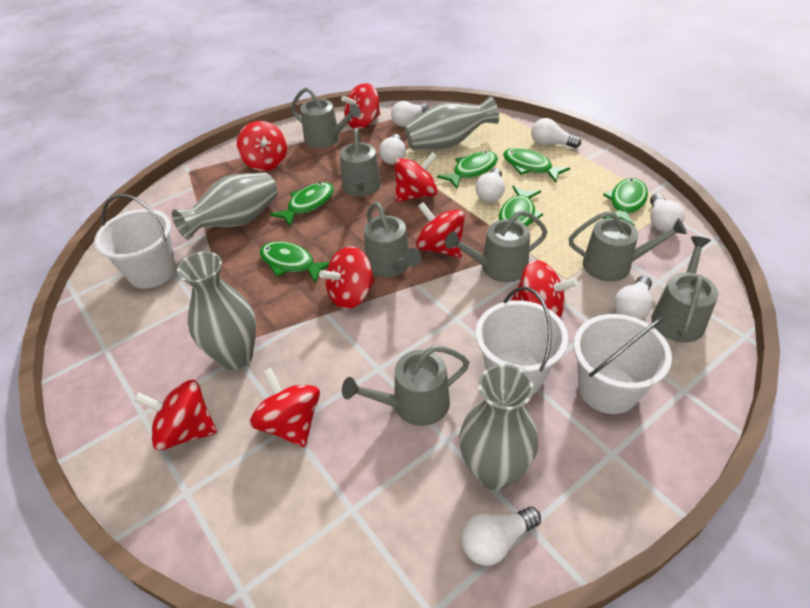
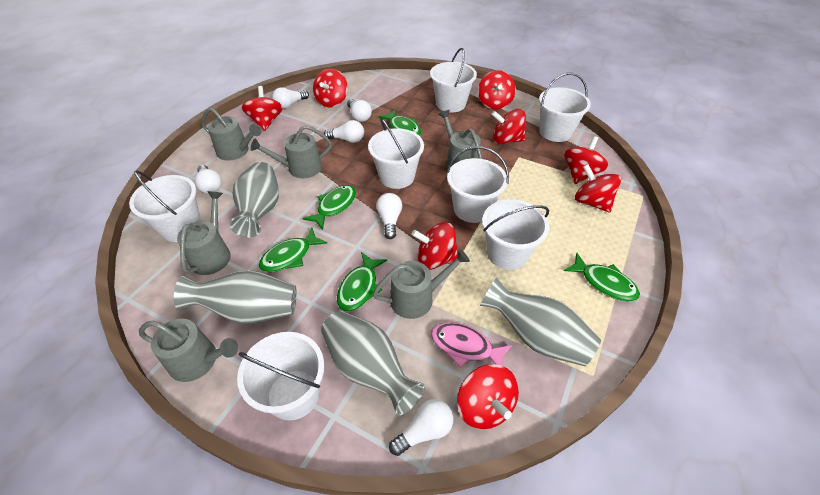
green fish: [260,241,330,284] [270,182,334,226] [437,151,498,189] [499,186,543,227] [503,148,570,183] [603,178,648,226] = 6 -> [259,228,327,272] [302,185,356,230] [337,252,387,312] [378,109,421,136] [564,253,640,301] = 5
grey watering can: [291,87,361,148] [340,128,381,196] [342,346,469,426] [364,202,421,277] [445,210,547,282] [569,211,687,282] [651,236,718,343] = 7 -> [139,319,238,382] [177,191,231,275] [202,108,261,161] [250,125,332,178] [373,249,470,319] [438,110,482,169] = 6
pink fish: none = 0 -> [431,322,513,368] = 1
white bucket: [94,194,176,288] [476,287,568,394] [574,314,672,414] = 3 -> [129,171,201,242] [237,332,324,421] [368,119,424,189] [430,48,477,112] [447,146,509,223] [482,199,549,270] [539,73,591,142] = 7
white light bulb: [379,134,406,165] [391,101,429,127] [461,507,541,566] [476,168,505,202] [531,118,581,148] [614,276,652,320] [650,193,685,232] = 7 -> [195,165,222,194] [272,87,309,109] [324,120,364,143] [347,99,372,122] [376,193,402,239] [389,399,453,456] = 6

